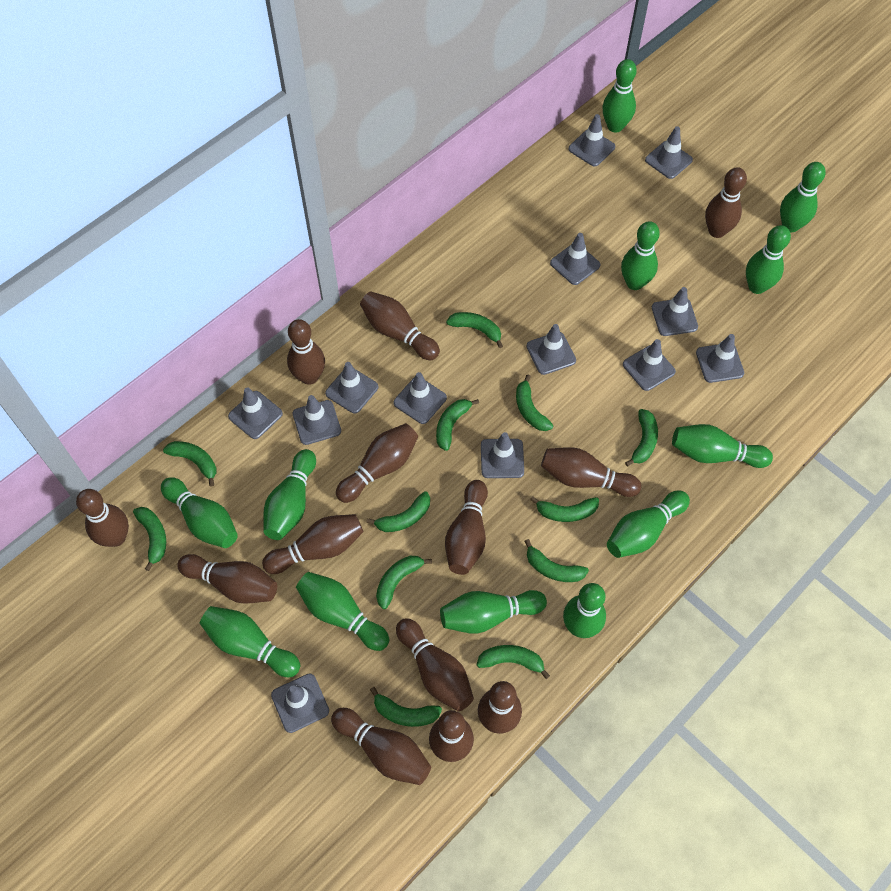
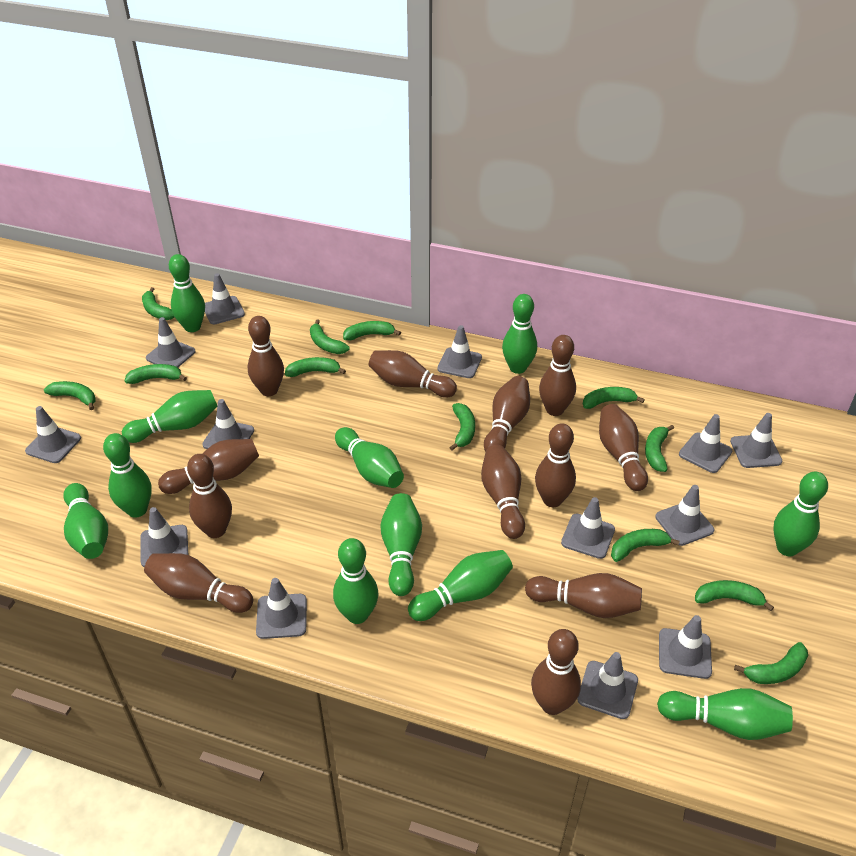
brown bowling pin: [76,489,129,547] [177,554,277,604] [262,514,363,574] [287,319,325,385] [331,708,431,785] [336,423,418,503] [360,291,440,360] [396,618,474,711] [429,710,474,762] [445,480,488,575] [478,681,522,734] [541,447,641,497] [705,167,747,238] = 13 -> [144,553,253,613] [158,439,259,494] [187,454,232,538] [248,316,284,396] [369,350,457,398] [481,445,525,539] [484,376,530,452] [525,573,642,618] [531,629,581,715] [535,423,576,507] [539,335,576,416] [599,404,648,491] = 12
green bowling pin: [161,477,238,548] [200,606,300,677] [263,449,316,540] [296,572,389,651] [440,590,547,634] [563,583,606,638] [602,59,637,133] [607,490,690,558] [621,221,660,290] [672,424,773,468] [746,225,791,294] [780,162,826,232] = 12 -> [63,483,108,559] [103,433,152,518] [122,390,217,443] [169,254,205,332] [333,538,378,624] [335,427,404,488] [380,493,422,596] [408,550,513,621] [502,294,537,374] [657,688,793,740] [773,471,828,556] = 11

